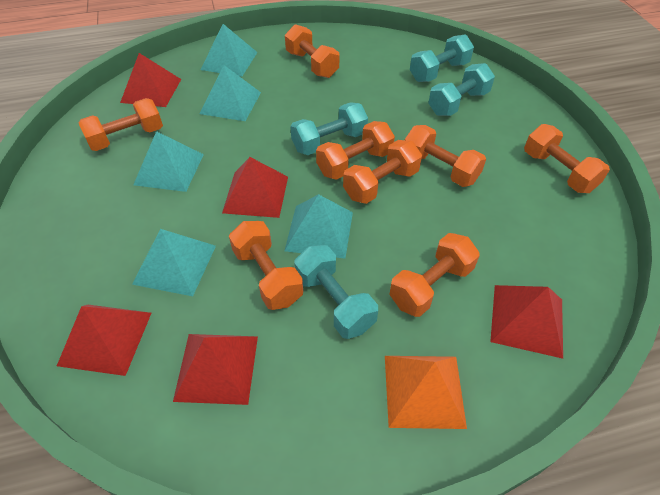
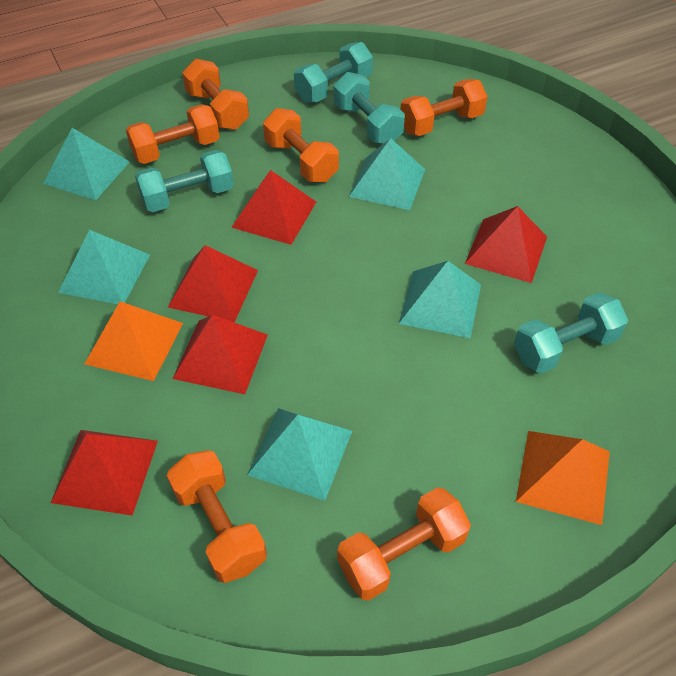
orange dumbbell: [78,98,163,151] [229,221,303,310] [285,24,339,78] [316,121,395,180] [343,140,422,204] [389,233,480,317] [405,125,486,187] [524,124,610,193] = 8 -> [126,104,220,164] [167,450,267,583] [182,59,249,130] [263,108,339,182] [337,487,471,601] [400,79,488,136] = 6
orange pyramid: [385,356,467,429] = 1 -> [85,301,183,381] [516,431,610,525] = 2

